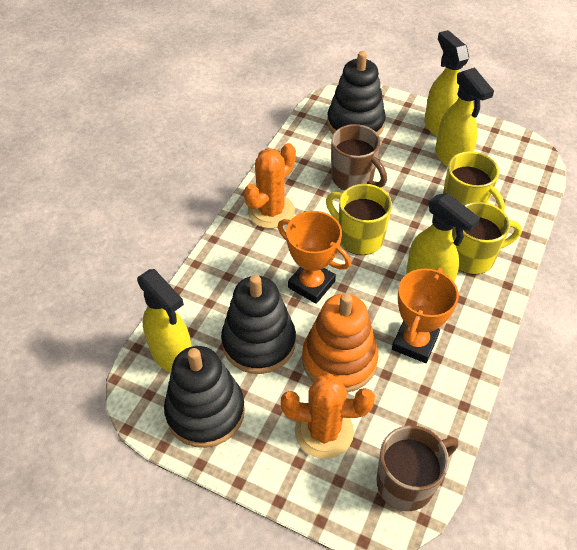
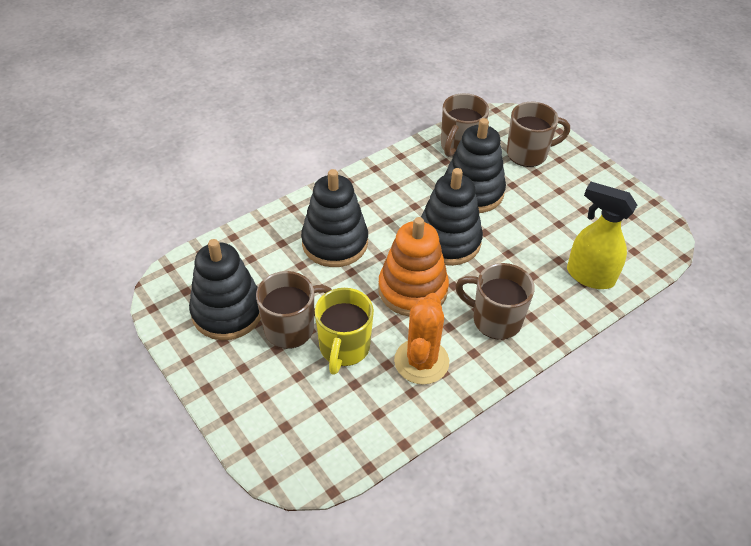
black stacking toy: [164,346,245,448] [221,275,296,374] [327,51,386,135] = 3 -> [189,239,261,340] [301,169,368,267] [421,168,483,266] [444,118,506,213] = 4
brown mug: [331,124,387,190] [377,425,458,511] = 2 -> [256,271,332,349] [441,93,489,157] [455,263,535,340] [507,102,570,167] = 4
orange cactus: [244,143,296,229] [281,373,375,459] = 2 -> [394,293,449,385] = 1
orange trophy: [278,211,351,304] [392,268,459,363] = 2 -> none = 0
yellow mug: [326,184,392,255] [443,151,505,212] [452,202,522,275] = 3 -> [315,288,374,375] = 1
yellow spray bottle: [137,269,192,373] [406,193,480,282] [424,30,469,137] [435,67,494,167] = 4 -> [567,182,637,289] = 1

